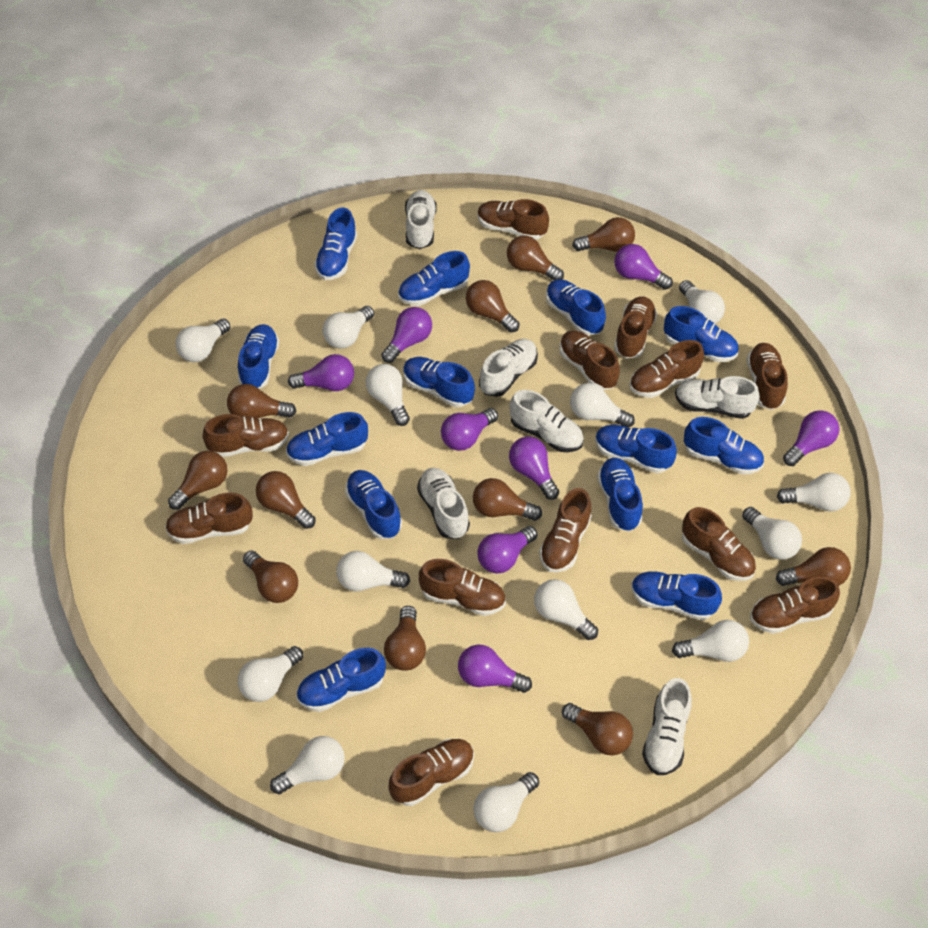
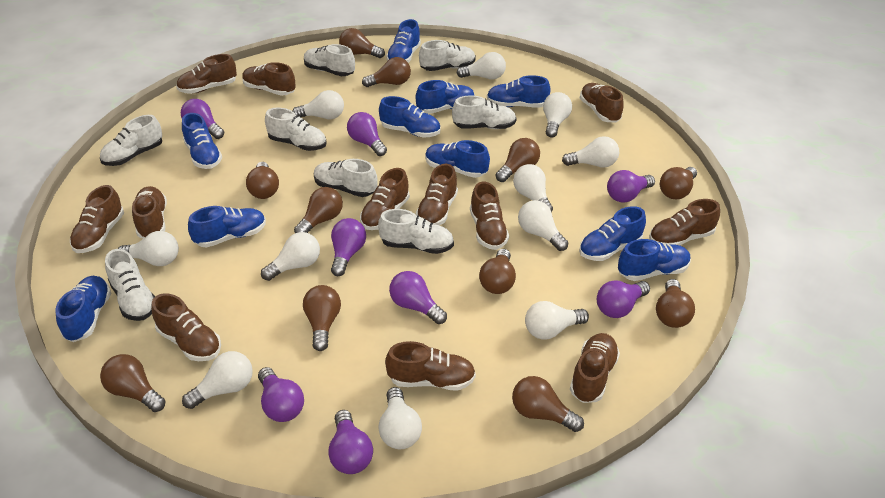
blue shoe: [238,324,279,389] [286,412,368,466] [296,648,386,712] [314,208,357,280] [345,470,402,539] [398,251,470,306] [403,357,475,407] [546,279,606,336] [595,425,677,473] [597,458,643,531] [631,572,722,620] [664,306,739,362] [684,417,764,475] = 13 -> [56,276,111,342] [182,113,222,169] [188,206,266,248] [379,96,440,138] [386,19,421,63] [416,80,475,114] [425,140,490,178] [487,75,551,108] [579,206,646,261] [618,239,691,281] = 10
white light bulb: [176,319,230,362] [238,646,303,702] [270,736,345,794] [323,306,374,349] [336,551,410,591] [366,364,410,426] [474,772,539,832] [534,579,598,640] [570,383,635,428] [672,620,749,662] [679,280,725,324] [742,507,802,560] [777,473,851,512] = 13 -> [118,231,179,266] [182,351,253,409] [261,232,320,281] [293,90,344,119] [378,387,422,449] [456,52,506,79] [513,164,553,212] [518,200,568,251] [525,301,589,340] [543,92,572,137] [562,136,619,168] = 11
white shoe: [405,190,437,249] [417,468,470,539] [479,339,538,397] [510,390,584,452] [642,678,692,775] [675,376,760,419] = 6 -> [100,115,162,166] [105,249,155,321] [265,108,327,151] [304,44,355,76] [314,159,378,197] [378,209,454,254] [419,40,476,71] [452,95,517,129] = 8

